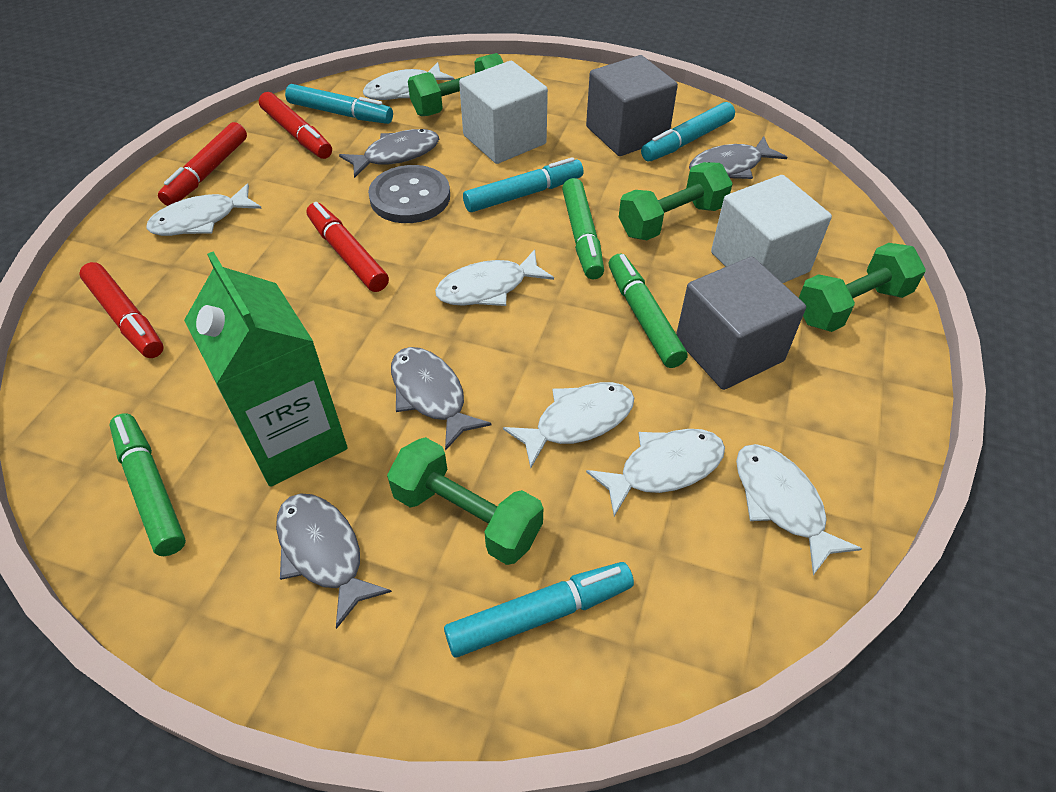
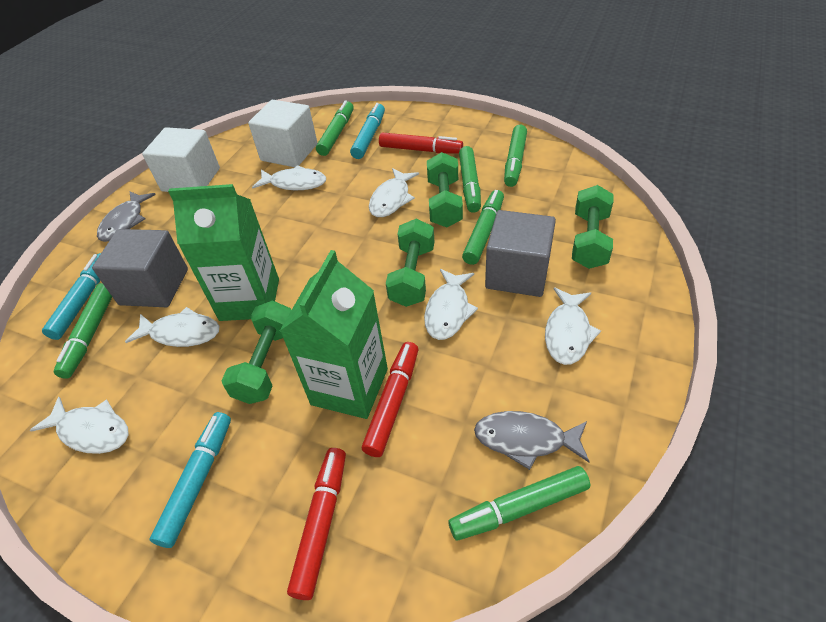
green carton: [184,251,348,487] = 1 -> [168,184,279,321] [280,250,388,419] = 2
green marker: [110,413,186,556] [562,178,604,279] [609,254,688,368] = 3 -> [54,283,112,379] [316,100,354,156] [448,466,590,541] [459,146,481,213] [462,190,504,265] [504,124,527,187] = 6
grey button: [368,165,450,223] = 1 -> none = 0
grey fish: [276,493,392,629] [339,129,439,178] [391,347,492,451] [689,136,787,179] = 4 -> [97,191,156,242] [474,411,590,470] = 2
red marker: [79,262,164,358] [158,122,247,206] [259,92,332,159] [306,202,389,292] = 4 -> [287,448,346,600] [362,342,419,457] [379,132,463,154] = 3
turquoise marker: [285,84,393,124] [444,562,634,658] [463,157,584,212] [641,102,735,161] = 4 -> [42,253,101,340] [150,412,231,548] [350,103,385,159] = 3

